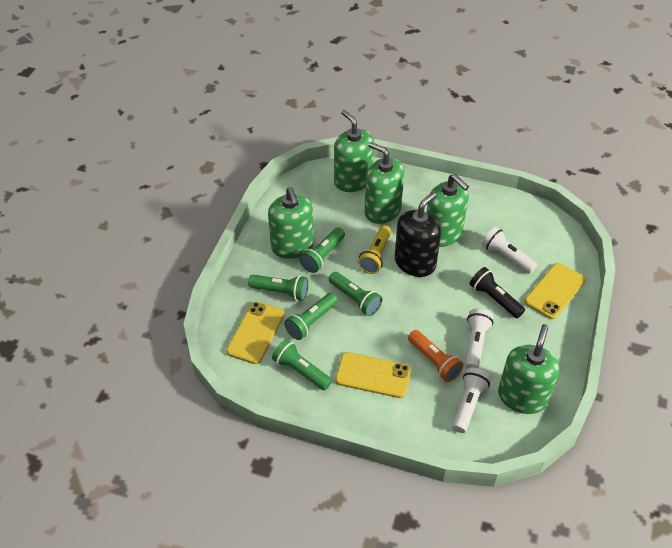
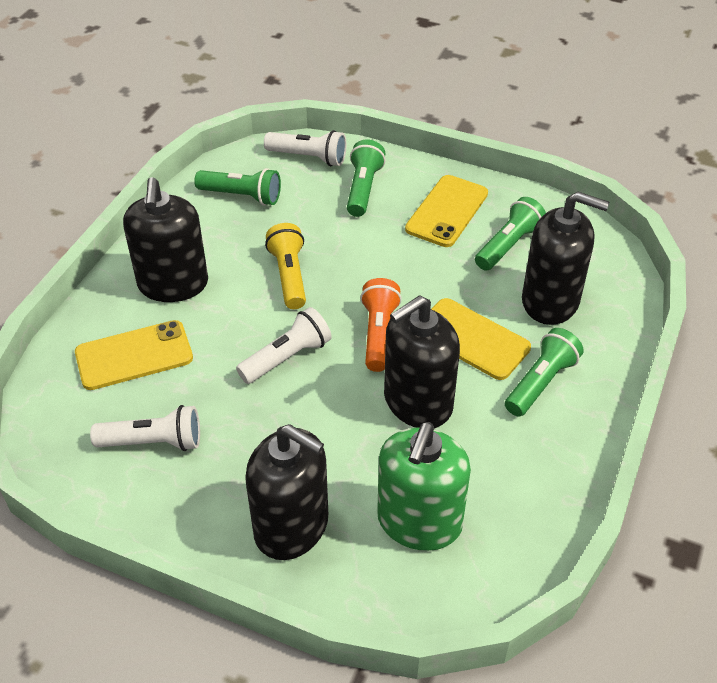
black flashlight: [470,267,525,318] = 1 -> none = 0
black soap dispenser: [395,192,441,277] = 1 -> [123,177,208,302] [245,424,328,560] [384,295,460,428] [522,192,609,325] = 4
green flashlight: [248,275,309,301] [272,339,332,390] [284,293,338,340] [299,227,345,273] [329,272,382,316] = 5 -> [194,168,281,206] [347,140,386,217] [475,197,546,271] [505,328,584,417] = 4
green soap dispenser: [268,187,314,259] [334,110,374,192] [364,142,404,224] [426,174,469,247] [498,324,560,414] = 5 -> [377,422,471,551] = 1

